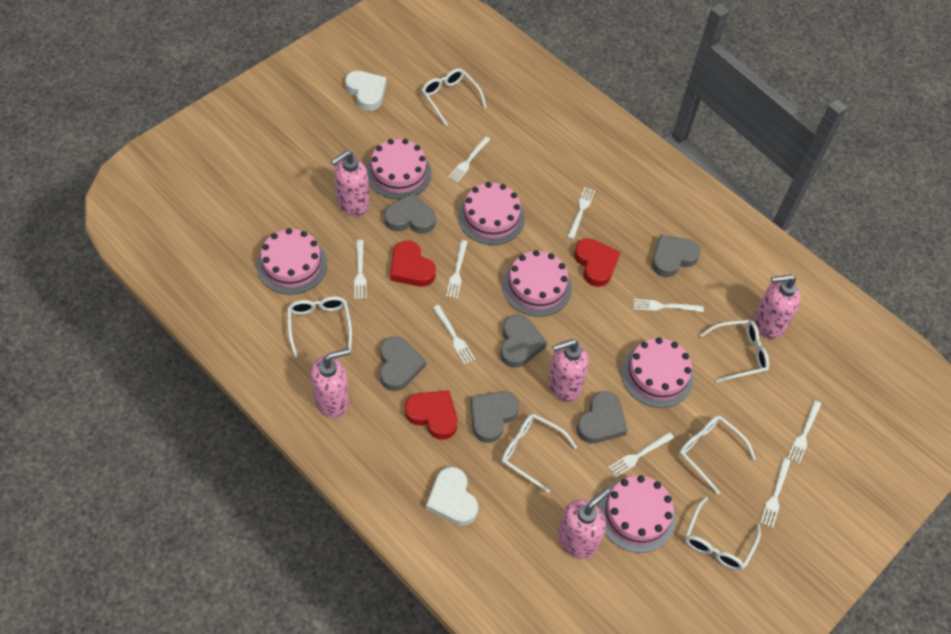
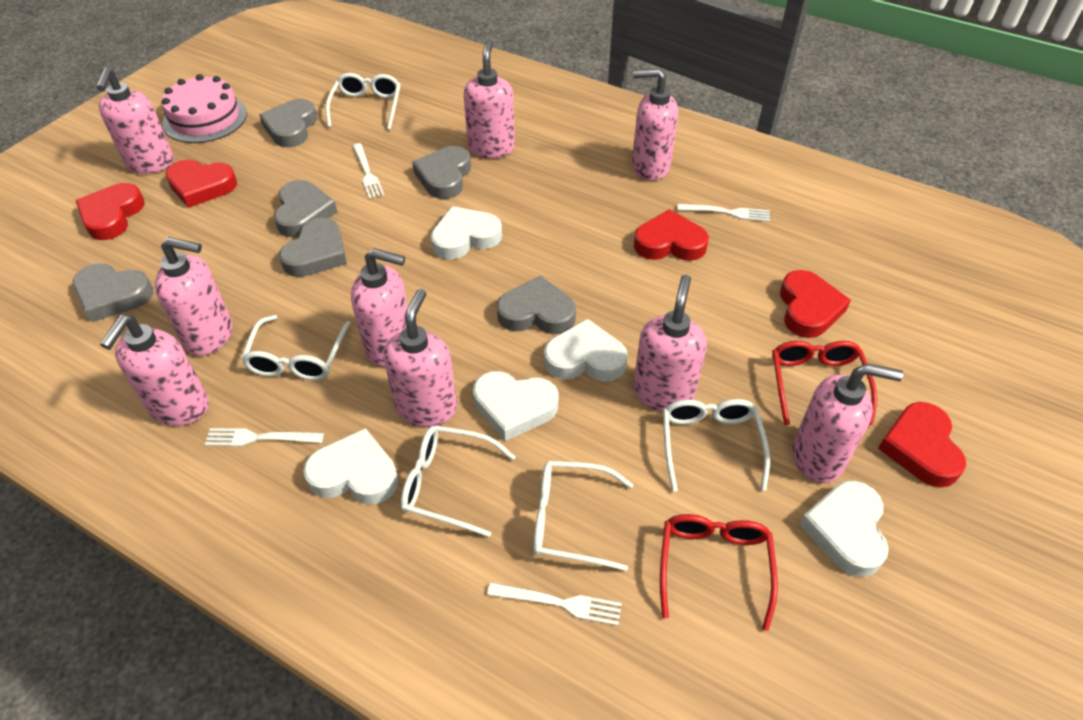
pink cake: [257,228,327,295] [366,139,432,200] [458,182,525,245] [502,250,572,317] [598,475,676,553] [621,337,694,408] = 6 -> [161,74,247,143] = 1
pink soap dispenser: [311,348,350,418] [331,150,370,216] [548,339,589,402] [558,488,610,559] [754,274,801,339] = 5 -> [96,67,174,174] [100,315,209,426] [155,237,232,356] [351,248,408,367] [383,289,457,427] [464,40,515,158] [632,68,678,181] [633,275,707,411] [792,363,903,483] = 9
red glasses: none = 0 -> [660,514,778,631] [772,341,877,425] = 2
red heart: [390,241,436,287] [405,390,458,440] [574,238,620,287] = 3 -> [76,183,145,240] [165,160,237,208] [634,209,709,261] [780,270,851,338] [878,402,966,488] = 5
white fork: [354,240,367,299] [433,305,475,365] [446,240,468,299] [448,136,490,183] [567,187,595,239] [608,432,674,477] [633,299,704,312] [760,458,791,528] [787,400,821,464] = 9 -> [205,428,324,446] [353,143,384,199] [487,582,622,626] [677,204,770,222] = 4
white glasses: [287,296,352,357] [422,68,486,126] [501,414,577,493] [679,415,756,495] [685,497,761,570] [700,320,769,383] = 6 -> [241,315,351,380] [326,73,401,130] [401,425,515,537] [533,461,633,571] [663,399,770,492] = 5
white heart: [345,71,387,111] [426,467,478,526] = 2 -> [303,428,398,505] [431,206,502,260] [473,371,558,441] [544,319,628,382] [799,481,889,577] = 5

